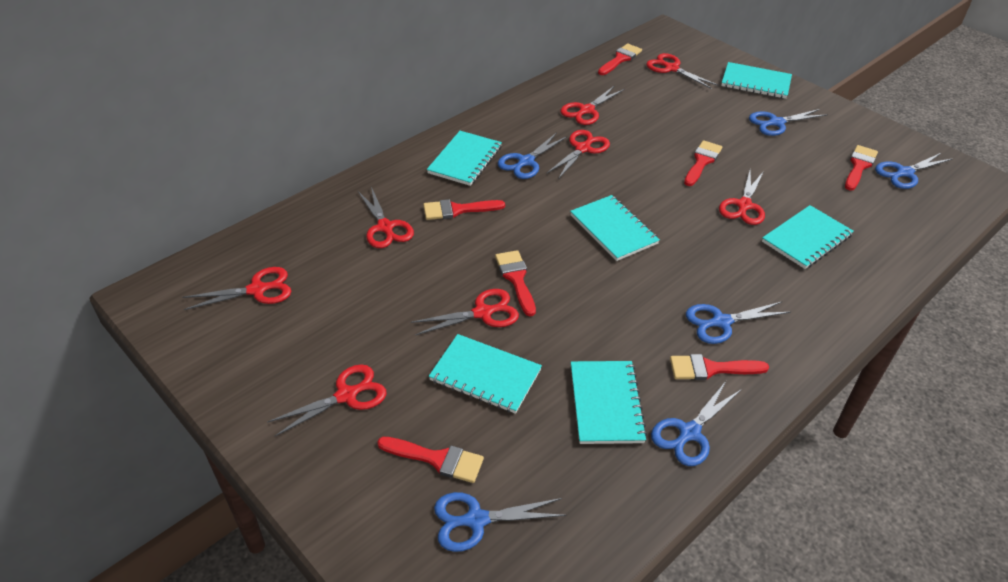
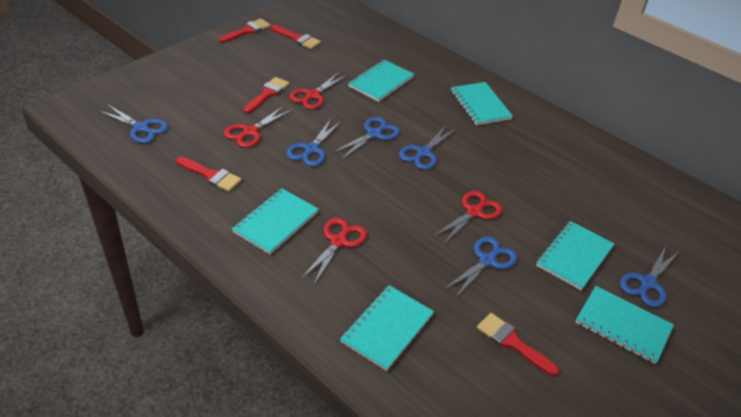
red brush: [377,437,484,483] [423,199,505,220] [495,250,536,316] [598,43,642,75] [670,354,769,380] [684,140,722,186] [845,145,878,191] = 7 -> [176,157,241,192] [219,19,271,43] [243,77,290,113] [271,25,321,49] [477,313,559,376] = 5
red scissors: [183,267,291,310] [267,364,387,436] [358,187,414,248] [411,289,519,335] [547,130,610,179] [560,85,624,125] [646,53,718,89] [719,171,765,225] = 8 -> [224,106,292,148] [289,72,348,110] [301,218,367,285] [433,191,502,245] = 4

